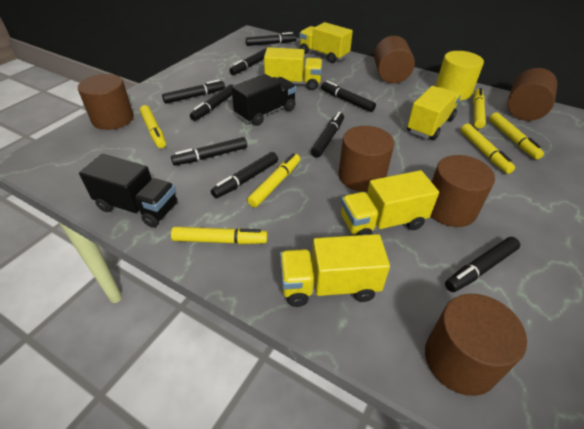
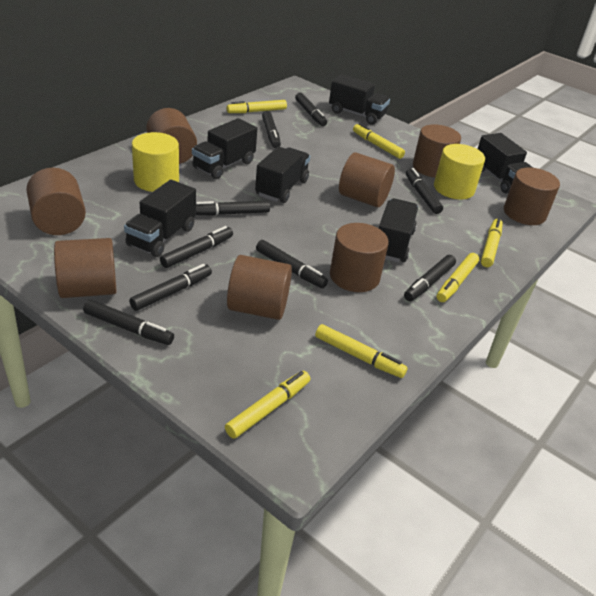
black truck: [79,154,178,228] [231,74,297,126] = 2 -> [124,180,196,257] [192,118,257,179] [255,146,310,203] [329,74,390,125] [379,198,418,262] [478,133,533,194] = 6
brown cylinder: [78,74,134,130] [339,126,394,192] [374,36,415,83] [425,294,527,396] [431,155,495,227] [507,68,557,121] = 6 -> [26,168,86,235] [54,238,117,298] [146,108,197,164] [227,255,292,320] [330,223,389,292] [339,152,395,207] [413,124,461,177] [504,167,560,225] = 8
yellow cylinder: [435,51,484,100] = 1 -> [132,132,179,192] [434,144,485,199] = 2
yellow truck: [264,47,322,90] [280,234,390,307] [299,22,353,63] [341,170,439,236] [407,86,461,140] = 5 -> none = 0

